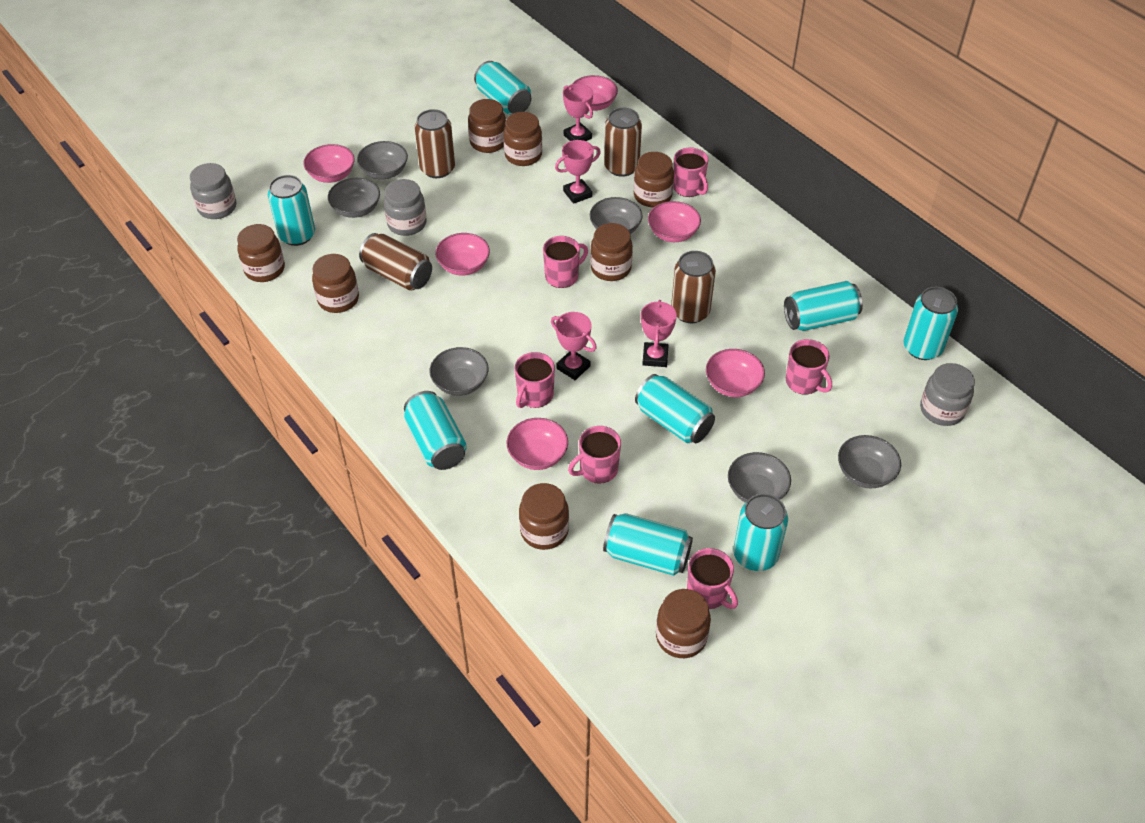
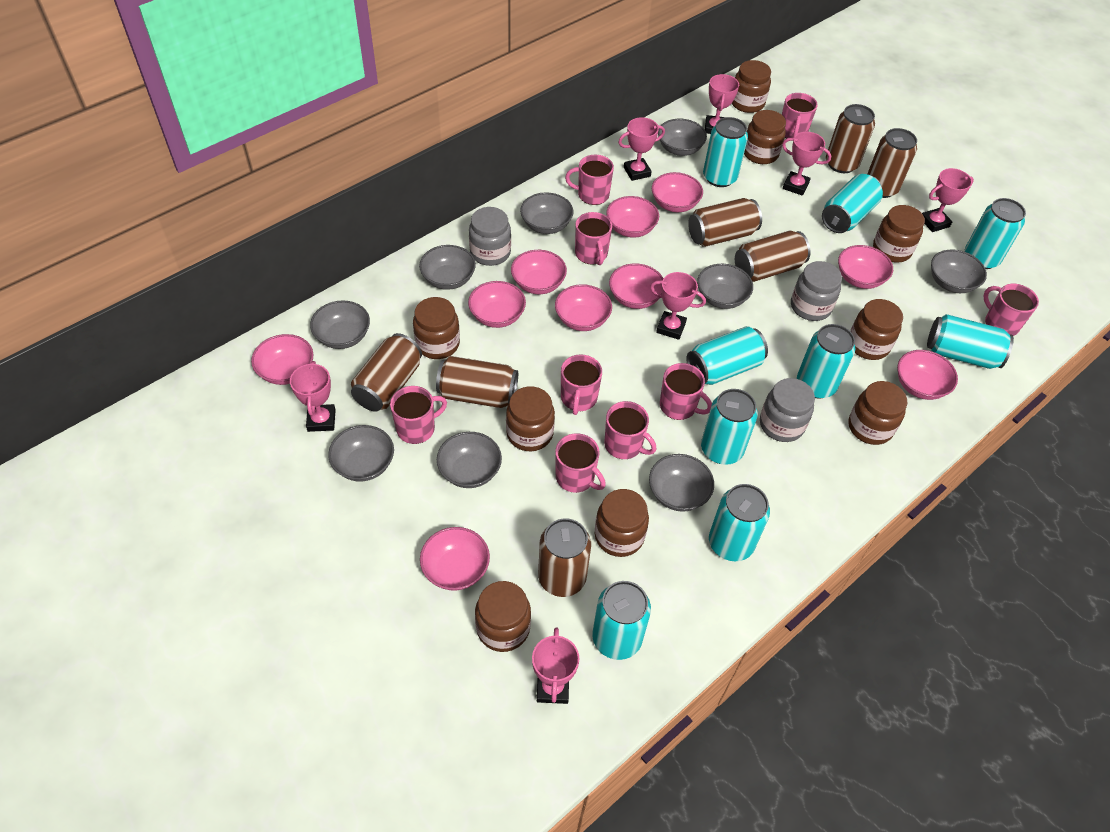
brown can: [359,233,432,291] [415,109,455,178] [604,108,642,177] [671,251,716,323] = 4 -> [351,333,422,412] [436,356,518,408] [538,518,591,597] [688,198,762,247] [735,231,810,282] [826,104,875,173] [867,128,917,198] = 7
brown jar: [237,224,285,282] [312,254,359,313] [468,99,506,153] [503,112,542,166] [519,483,569,550] [590,223,633,281] [634,152,674,207] [656,589,711,658] = 8 -> [413,297,460,359] [475,581,531,652] [506,386,555,451] [595,489,649,557] [732,60,771,113] [744,110,786,164] [848,381,907,445] [850,299,903,360] [873,205,925,263] = 9
grey bowl: [328,178,380,218] [357,141,408,179] [429,347,488,396] [590,197,643,234] [728,452,791,503] [838,435,901,488] = 6 -> [310,301,370,349] [328,425,394,482] [419,245,476,290] [437,432,502,488] [520,192,573,234] [649,454,714,512] [658,119,707,156] [697,264,753,309] [931,250,987,293] = 9
pink bowl: [303,144,355,183] [435,233,490,275] [507,418,568,470] [572,75,618,111] [648,201,701,242] [706,349,765,397] = 6 -> [251,334,313,385] [420,527,490,591] [468,281,526,328] [511,250,567,294] [555,284,612,331] [606,196,659,238] [609,263,664,309] [652,172,703,212] [838,245,893,289] [897,350,958,400] = 10
pink mug: [515,352,555,408] [543,236,588,288] [568,426,621,484] [673,148,708,197] [687,548,738,609] [786,339,832,395] = 6 -> [390,386,447,444] [555,433,606,493] [561,354,602,415] [565,155,614,205] [575,212,612,265] [604,401,656,459] [660,363,712,420] [782,93,818,139] [983,284,1039,336] = 9
pink trophy: [551,312,597,380] [555,140,601,204] [563,84,593,141] [641,300,677,367] = 4 -> [290,361,336,432] [532,628,579,704] [618,117,665,181] [650,272,706,340] [705,74,739,134] [782,132,831,196] [922,168,974,232] = 7
turquoise can: [268,175,315,246] [404,391,467,470] [474,61,531,115] [603,513,693,576] [635,374,715,443] [733,494,788,571] [784,281,863,331] [903,287,958,360] = 8 -> [592,581,651,660] [687,326,768,385] [701,389,758,465] [703,117,748,187] [709,484,770,561] [797,324,856,399] [822,174,883,233] [927,314,1014,369] [965,198,1026,269] = 9

